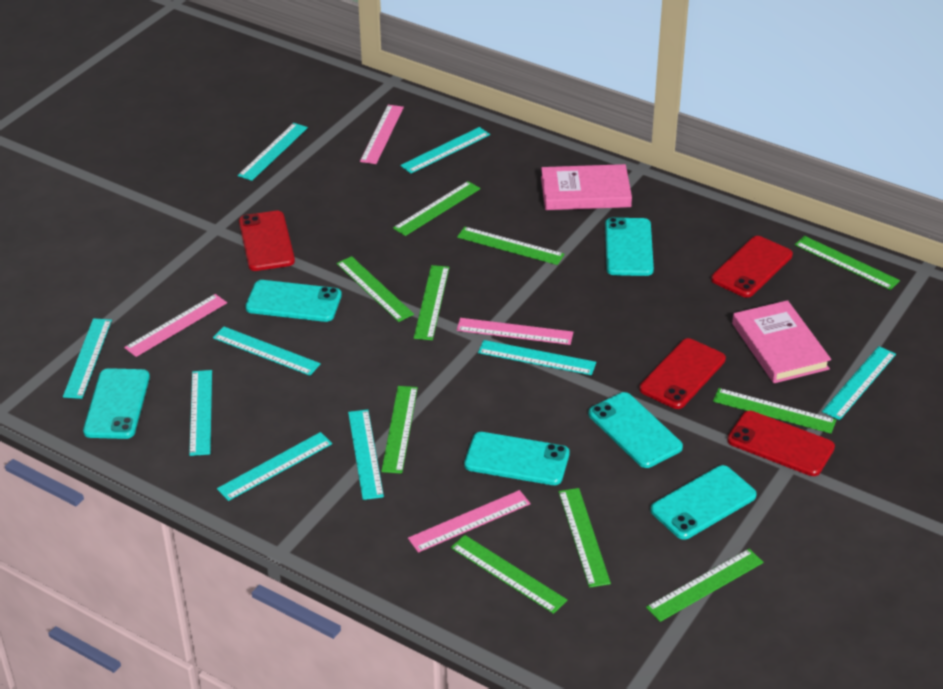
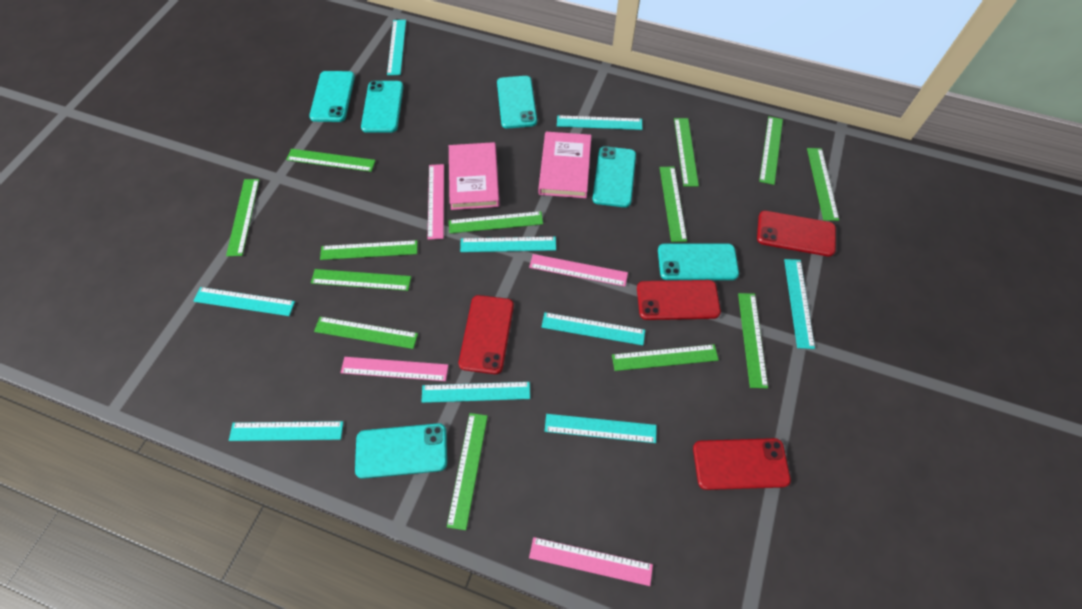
green ruler: [336,256,414,322] [381,386,418,474] [393,181,480,236] [414,265,449,340] [451,535,567,614] [457,227,564,265] [558,488,611,588] [646,549,764,622] [713,388,836,434] [795,236,900,290] = 10 -> [226,179,259,256] [286,149,376,172] [311,269,411,291] [314,317,418,349] [320,240,418,260] [447,413,488,530] [449,211,543,234] [612,344,719,371] [660,166,687,242] [674,118,699,187] [738,293,768,388] [759,116,783,185] [807,148,839,221] = 13

